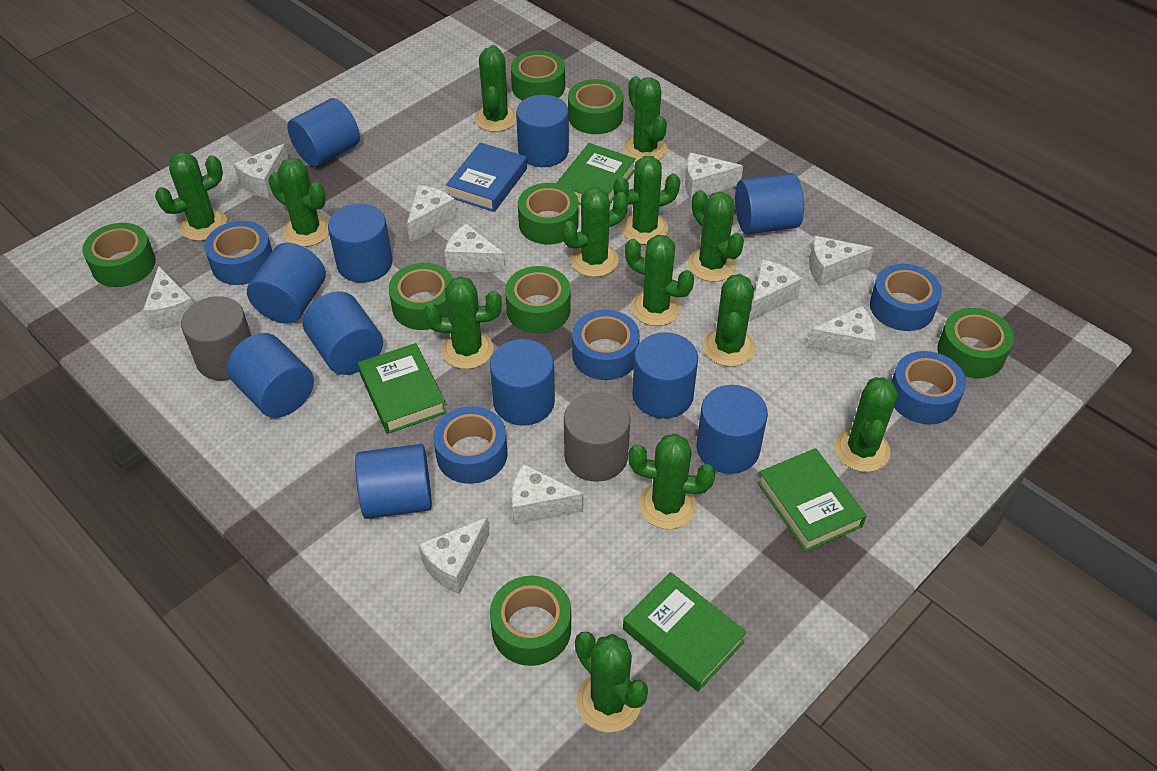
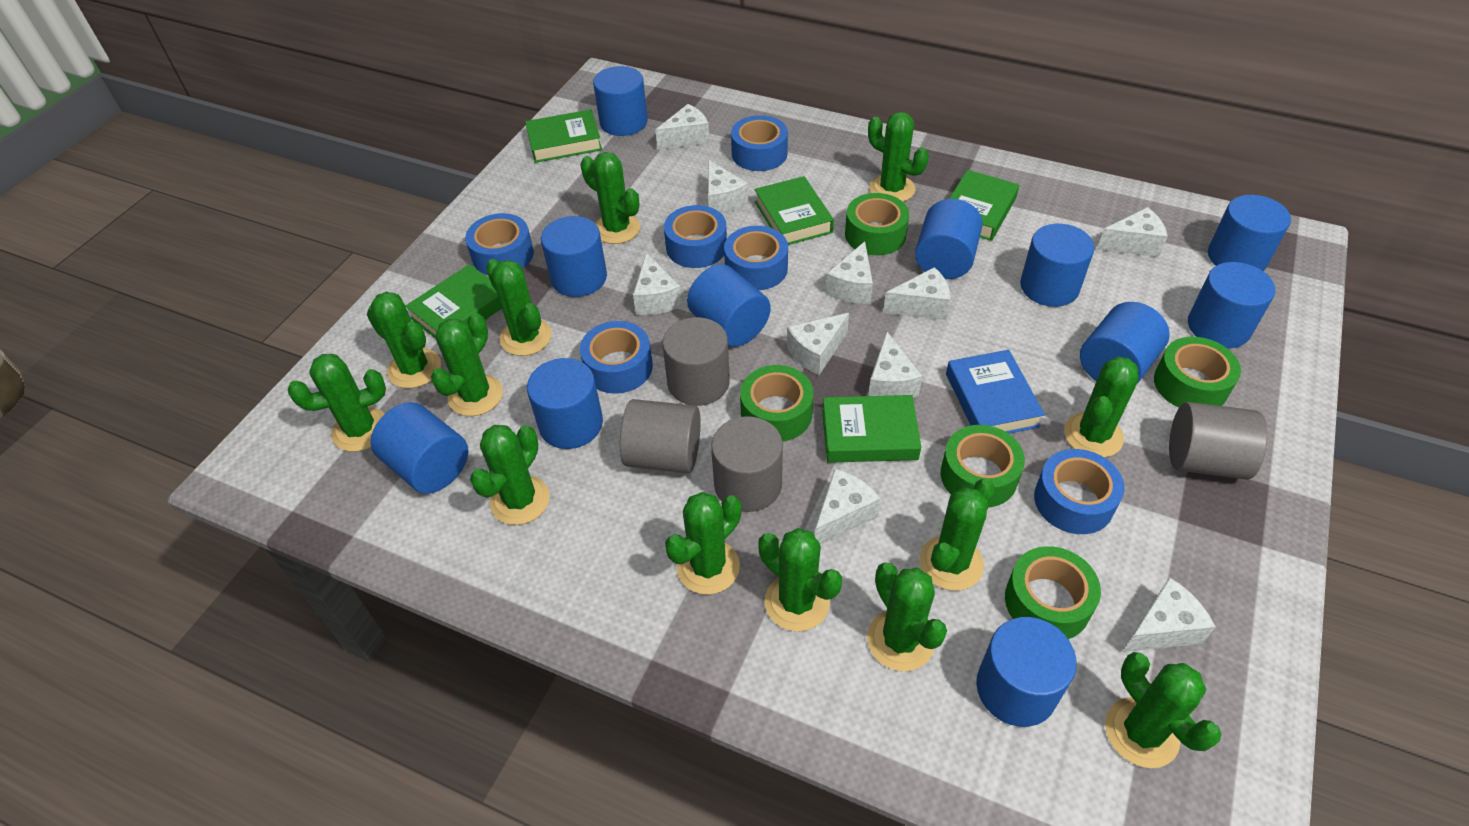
blue tape: [204,221,272,285] [433,406,508,484] [572,310,640,380] [870,264,942,331] [892,351,966,424] = 5 -> [465,213,534,275] [580,321,653,394] [664,205,727,268] [724,226,788,290] [731,115,788,171] [1034,449,1124,534] = 6
green book: [358,343,447,434] [556,143,636,205] [623,572,747,692] [757,448,866,552] = 4 -> [405,264,502,339] [525,109,602,163] [755,176,834,245] [822,395,921,463] [949,170,1019,241] = 5
green tape: [82,223,156,287] [389,263,453,330] [490,576,571,666] [505,266,571,334] [511,51,565,101] [518,183,579,244] [568,79,624,134] [937,308,1014,378] = 8 -> [740,365,813,441] [845,193,909,255] [941,425,1025,507] [1005,546,1101,639] [1154,337,1241,407] = 5
grey cylinder: [181,296,252,380] [564,392,630,482] = 2 -> [620,399,700,473] [662,317,730,406] [711,416,783,512] [1169,402,1268,480] = 4

